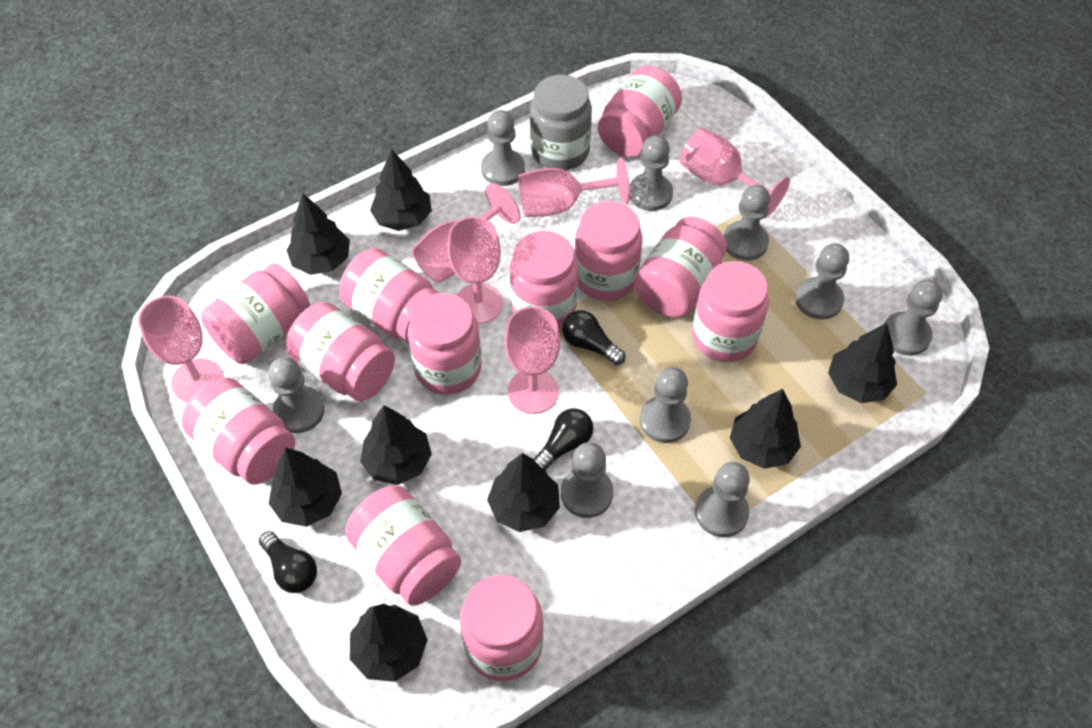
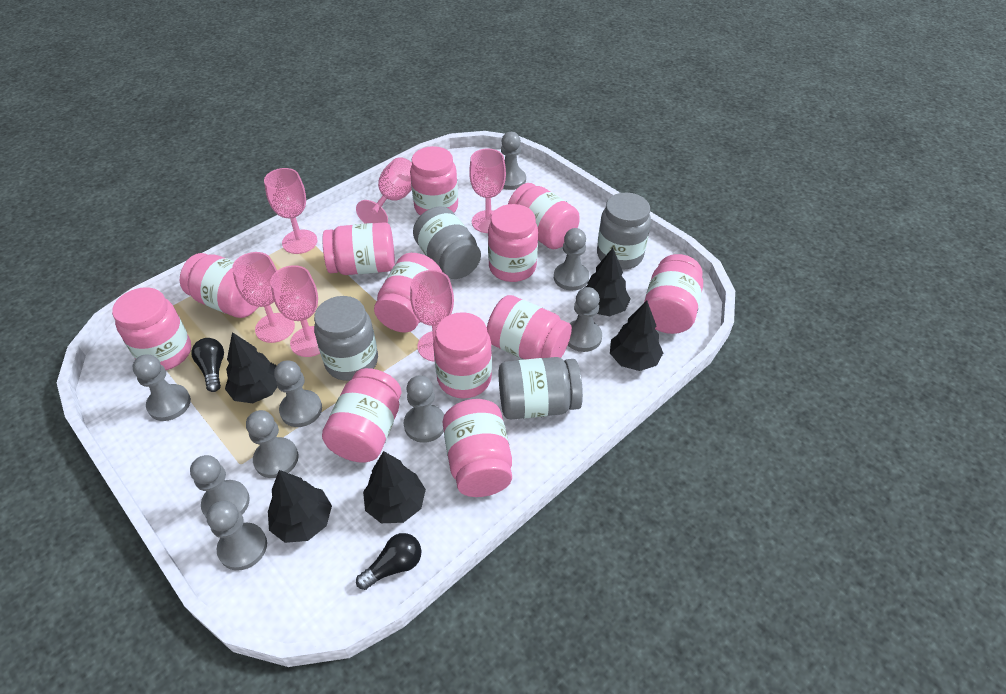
black light bulb: [259,531,317,593] [533,408,593,470] [562,310,626,365] = 3 -> [191,338,224,392] [356,533,421,590] = 2
black tree: [269,447,342,527] [287,194,350,275] [350,604,428,682] [360,405,432,485] [370,149,432,231] [487,453,560,532] [730,389,801,469] [828,323,897,403] = 8 -> [225,332,278,403] [268,470,332,543] [363,451,426,523] [584,248,631,316] [610,301,663,371] = 5
grey jar: [530,75,592,170] = 1 -> [314,296,378,381] [413,206,481,279] [499,357,583,419] [597,193,651,270] = 4

